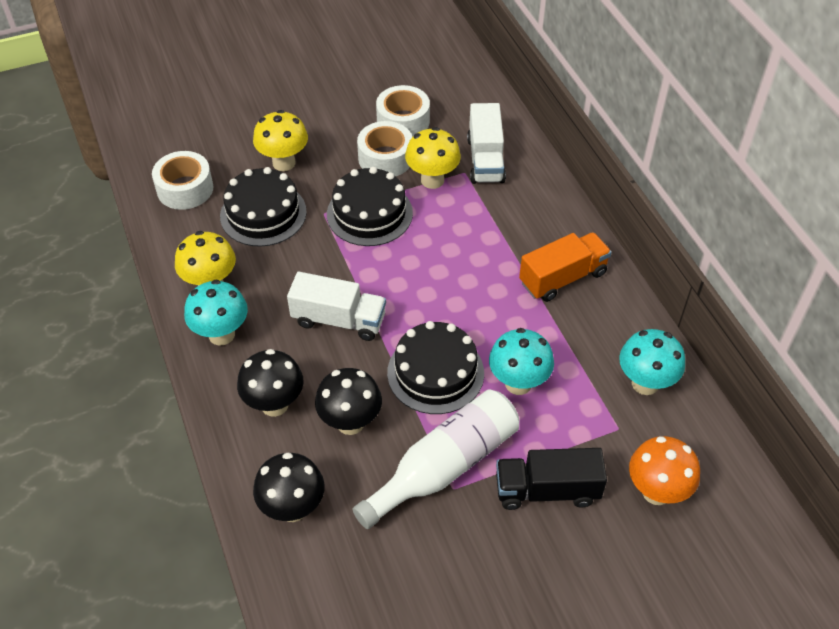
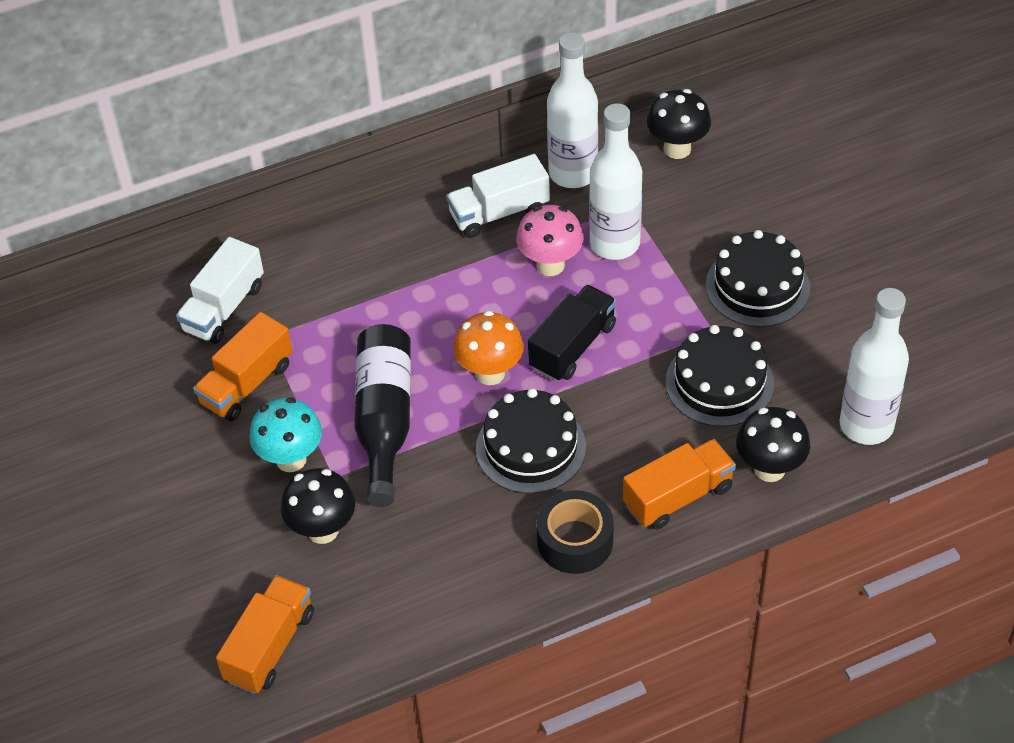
black bottle: none = 0 -> [354,324,411,507] = 1
black tape: none = 0 -> [537,490,614,574] = 1
orange truck: [519,232,612,302] = 1 -> [193,312,293,421] [216,575,314,694] [623,439,736,530] = 3
pink mushroom: none = 0 -> [516,205,584,276] = 1
turquoise mushroom: [184,279,248,346] [489,328,554,395] [619,329,685,395] = 3 -> [249,398,322,472] = 1
white bottle: [353,390,519,529] = 1 -> [547,32,598,188] [589,103,642,260] [840,288,909,445] = 3
white tape: [152,151,213,210] [357,121,412,176] [376,85,430,137] = 3 -> none = 0
yellow mushroom: [175,231,236,286] [253,110,308,171] [405,127,461,189] = 3 -> none = 0

